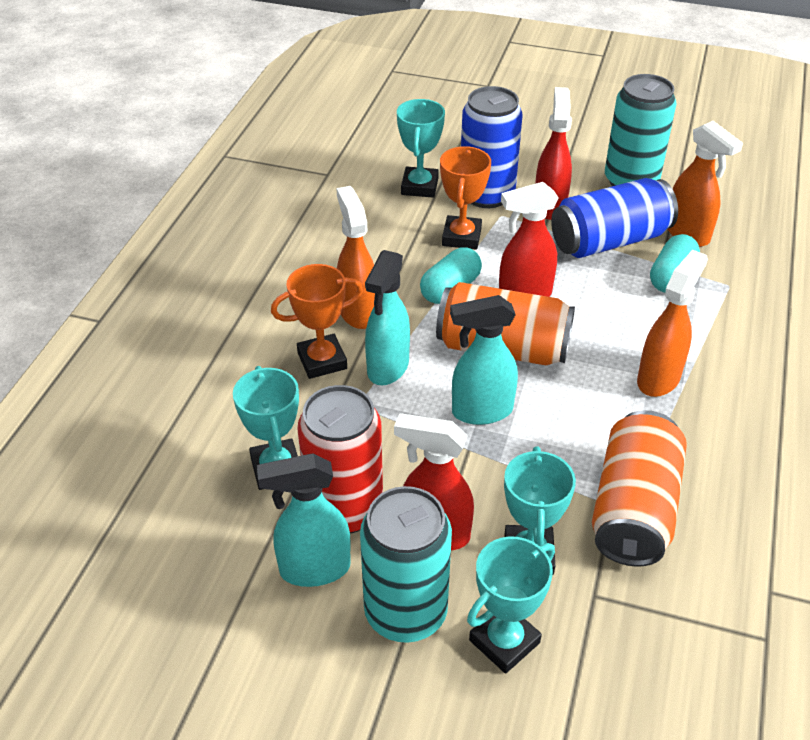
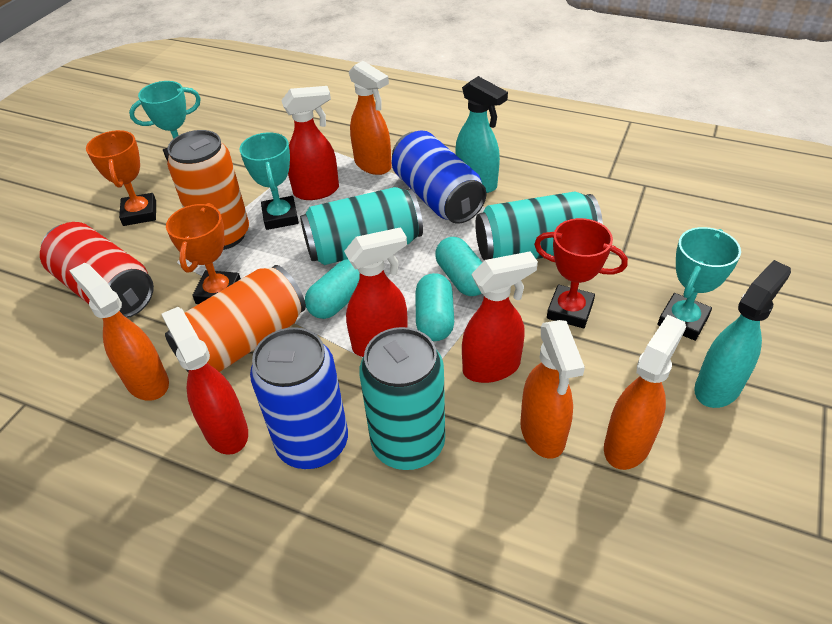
orange spray bottle: [336,186,375,329] [637,250,708,397] [668,121,743,247] = 3 -> [69,263,169,401] [349,61,392,175] [520,320,585,459] [604,315,686,470] = 4
red spray bottle: [394,413,474,550] [499,182,559,297] [535,87,572,220] = 3 -> [162,307,248,455] [281,86,339,200] [344,227,408,357] [462,251,538,383] = 4
red trophy: none = 0 -> [534,218,628,328] = 1
turquoise can: [360,486,452,643] [605,74,676,186] = 2 -> [300,187,423,265] [359,327,445,470] [475,192,603,261] = 3
turquoise capsule: [420,247,482,304] [650,234,700,293] = 2 -> [305,259,360,319] [415,273,454,341] [435,237,483,296] = 3
turquoise spray bottle: [257,453,351,587] [365,250,410,385] [450,295,518,425] = 3 -> [455,76,508,193] [694,260,791,408] = 2
turquoise trophy: [233,366,299,490] [397,99,445,198] [467,536,555,674] [504,447,576,575] = 4 -> [129,81,201,161] [240,132,299,230] [658,227,741,341] = 3

